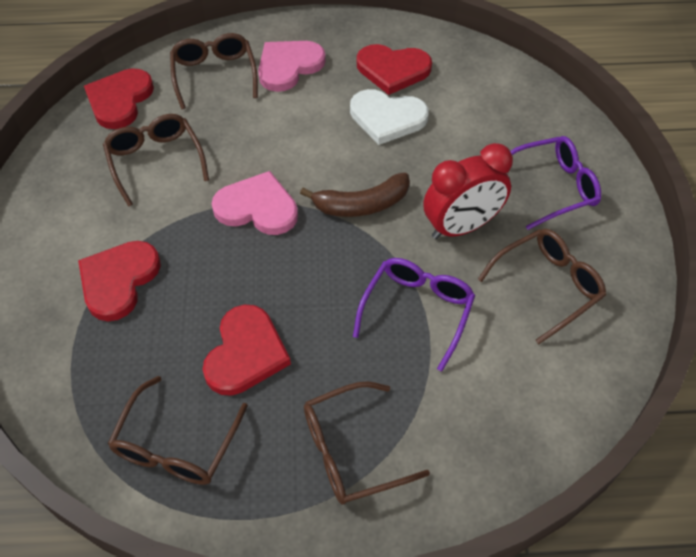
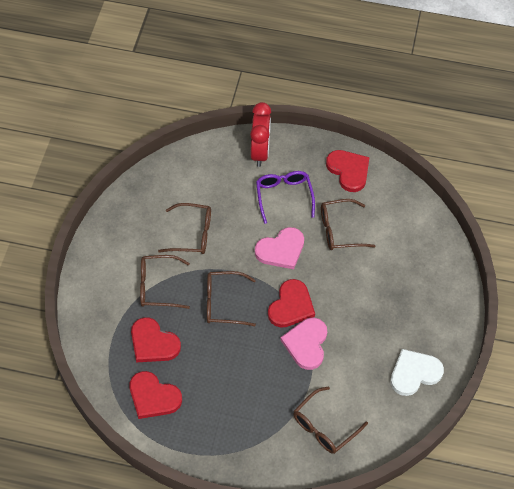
brown banana: [300,172,410,217] = 1 -> none = 0
purple glasses: [353,258,475,372] [510,136,601,230] = 2 -> [256,171,315,224] = 1

